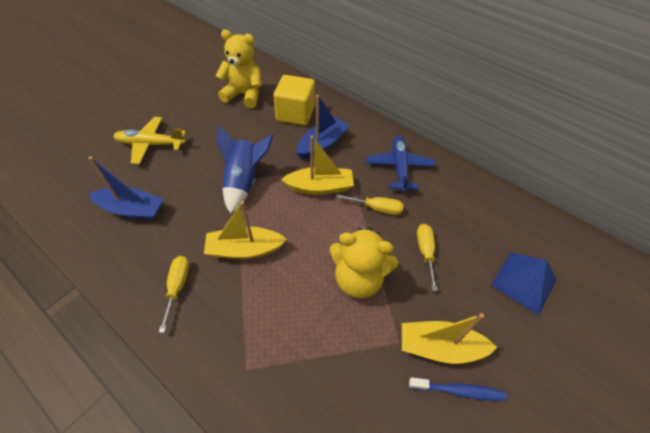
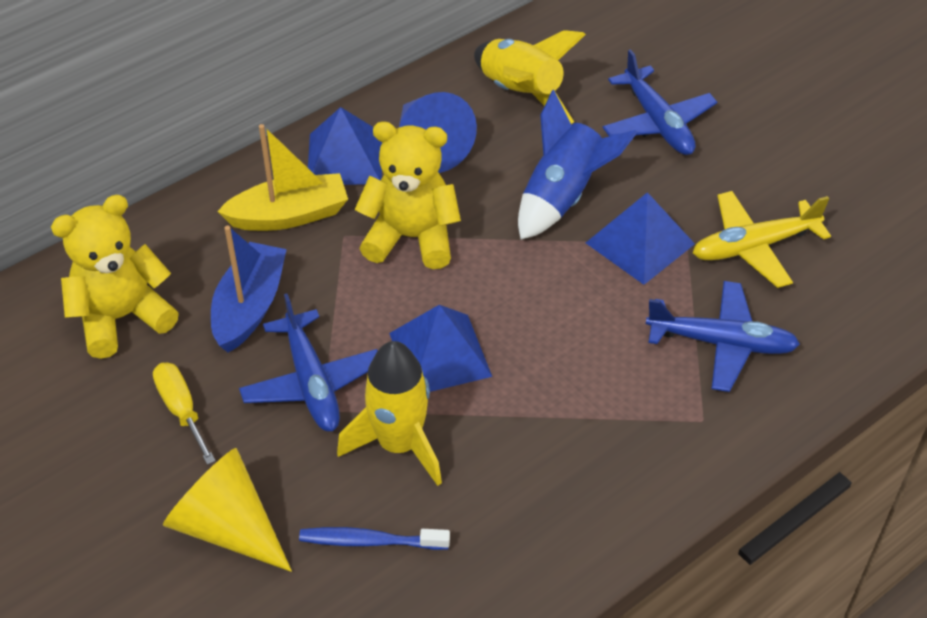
blue boat: [89,157,163,220] [296,95,349,159] = 2 -> [211,226,287,352] = 1
blue cone: none = 0 -> [399,92,477,173] = 1
blue plane: [366,136,436,192] = 1 -> [239,293,378,432] [603,49,717,155] [646,281,800,392] = 3
blue pyramid: [491,253,557,316] = 1 -> [308,107,382,185] [389,305,492,392] [586,192,695,285] = 3
yellow boat: [204,201,287,259] [281,136,354,195] [402,313,497,364] = 3 -> [217,124,348,231] = 1
yellow cone: none = 0 -> [163,448,292,572] = 1
yellow cube: [273,75,315,125] = 1 -> none = 0
yellow rocket: none = 0 -> [337,341,442,486] [474,30,586,124] = 2
yellow screwdriver: [159,256,189,333] [336,194,404,215] [417,224,438,291] = 3 -> [153,362,216,465] = 1

